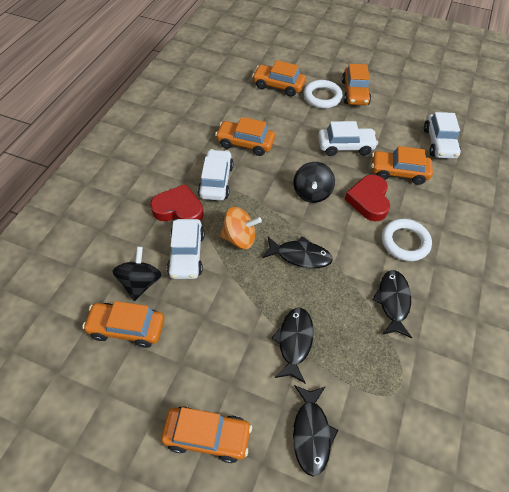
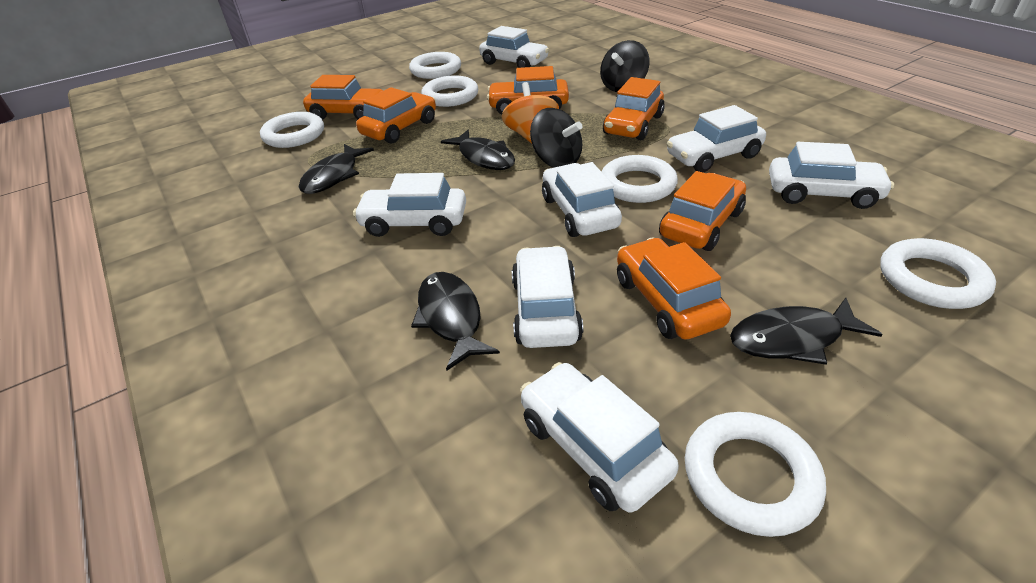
red heart: [150,184,203,221] [345,175,390,221] = 2 -> none = 0
white car: [167,219,205,279] [198,149,233,201] [318,121,378,156] [424,112,461,159] = 4 -> [353,173,466,237] [479,26,549,68] [512,246,583,348] [520,362,679,513] [542,162,622,237] [666,105,766,172] [769,142,894,209] = 7
white ring: [304,80,343,109] [382,219,432,261] = 2 -> [260,112,324,148] [409,52,461,79] [421,75,478,107] [602,155,678,203] [685,412,826,537] [880,238,996,309] = 6

